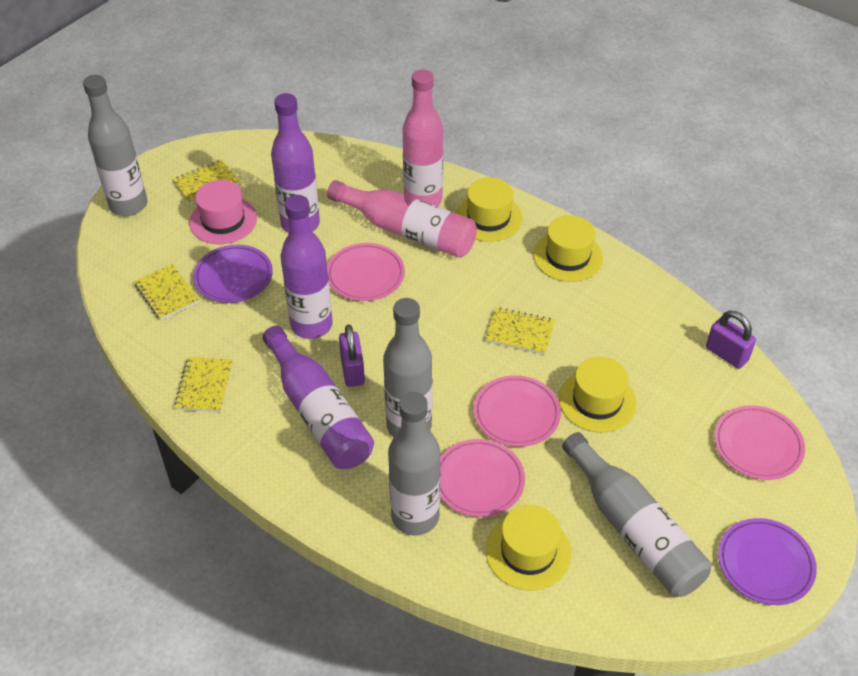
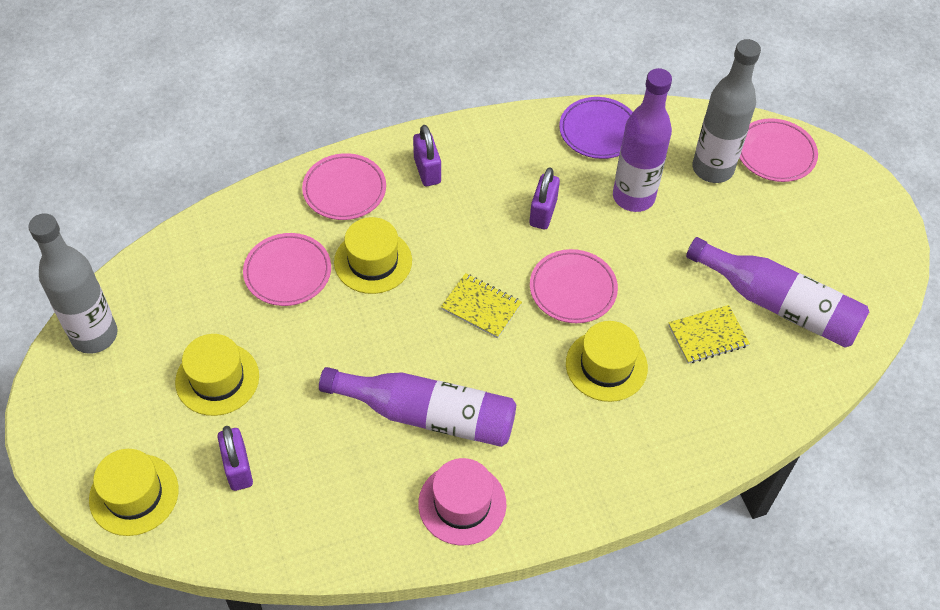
grey bottle: [83,75,147,216] [383,298,432,437] [388,392,441,536] [562,432,711,597] = 4 -> [28,213,118,354] [692,39,761,183] = 2
pink bottle: [327,180,477,258] [403,69,443,206] = 2 -> none = 0
purple padlock: [339,325,365,387] [706,311,756,369] = 2 -> [217,426,253,491] [413,125,441,186] [529,167,560,229] = 3
purple plate: [193,245,273,303] [718,518,817,605] = 2 -> [559,97,633,159] = 1
yellow notebook: [134,264,199,320] [173,160,239,204] [174,357,233,413] [485,307,555,355] = 4 -> [441,273,522,338] [668,305,750,364] = 2

